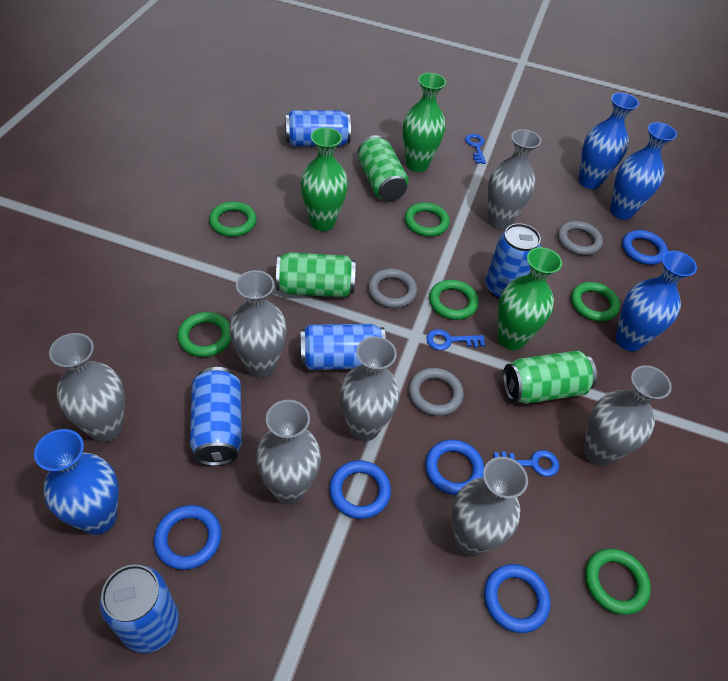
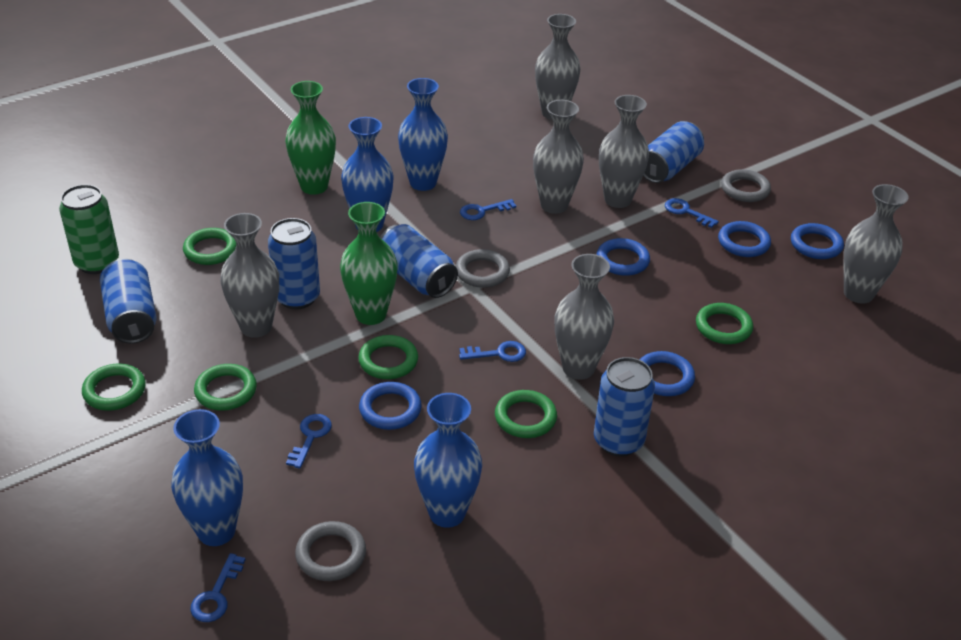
blue key: [426,329,485,350] [465,134,486,164] [493,450,559,476] = 3 -> [190,553,246,622] [286,414,332,469] [459,341,526,362] [460,199,516,220] [665,198,719,228] = 5
green can: [276,252,356,297] [358,135,409,201] [503,351,597,404] = 3 -> [59,184,119,274] = 1
green vase: [301,127,348,231] [403,73,446,172] [498,247,562,350] = 3 -> [285,81,336,195] [340,202,398,325] = 2
grey vase: [49,333,125,442] [229,270,287,378] [256,400,321,504] [340,336,400,441] [452,457,528,556] [488,129,541,230] [583,365,672,466] = 7 -> [220,213,279,338] [533,100,584,214] [535,14,580,120] [555,254,614,380] [599,95,649,208] [843,184,909,304] = 6

